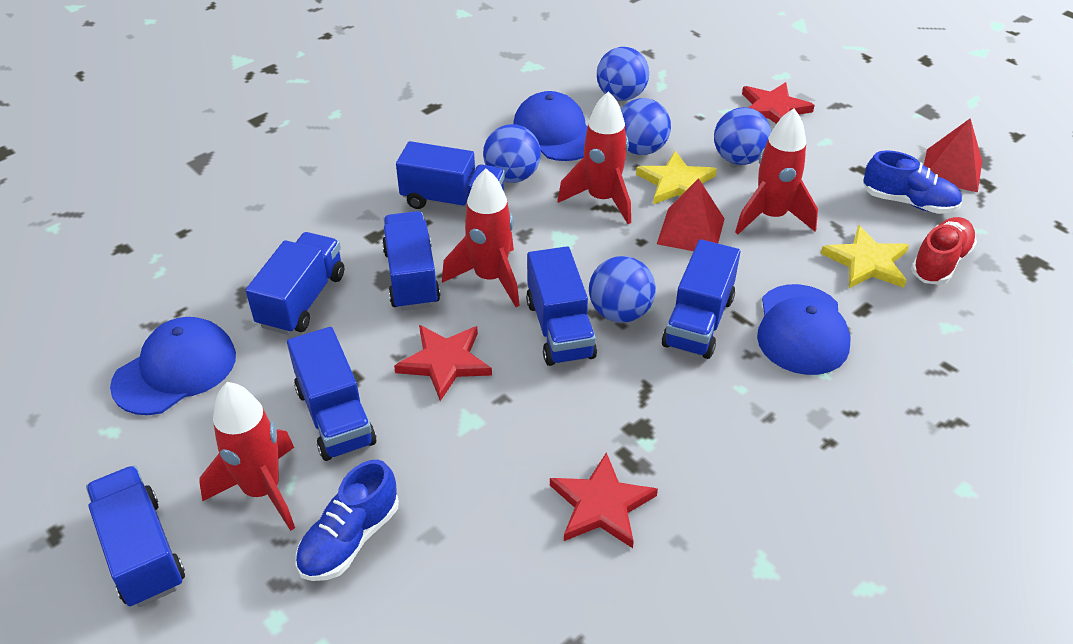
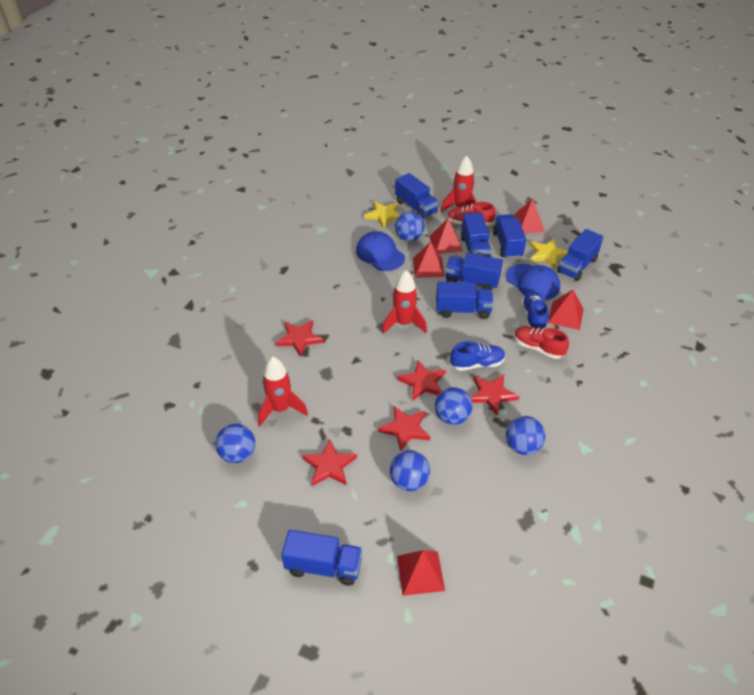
blue cap: [110,317,236,415] [513,91,587,161] [757,284,851,375] = 3 -> [356,231,405,271] [506,264,560,300] = 2
red pyramid: [657,178,725,251] [924,118,982,192] = 2 -> [397,550,445,596] [413,241,445,278] [429,218,463,254] [514,199,545,234] [548,290,584,330] = 5
red rocket: [199,382,295,531] [442,168,520,307] [557,91,631,224] [735,109,818,234] = 4 -> [258,356,308,426] [382,270,427,334] [441,156,476,212] = 3
red shoe: [911,217,977,285] = 1 -> [447,202,496,226] [514,326,569,359] = 2
red star: [394,325,492,401] [550,452,658,548] [742,82,815,124] = 3 -> [276,320,324,357] [302,439,357,486] [378,406,430,452] [397,360,446,401] [471,374,520,415] = 5

